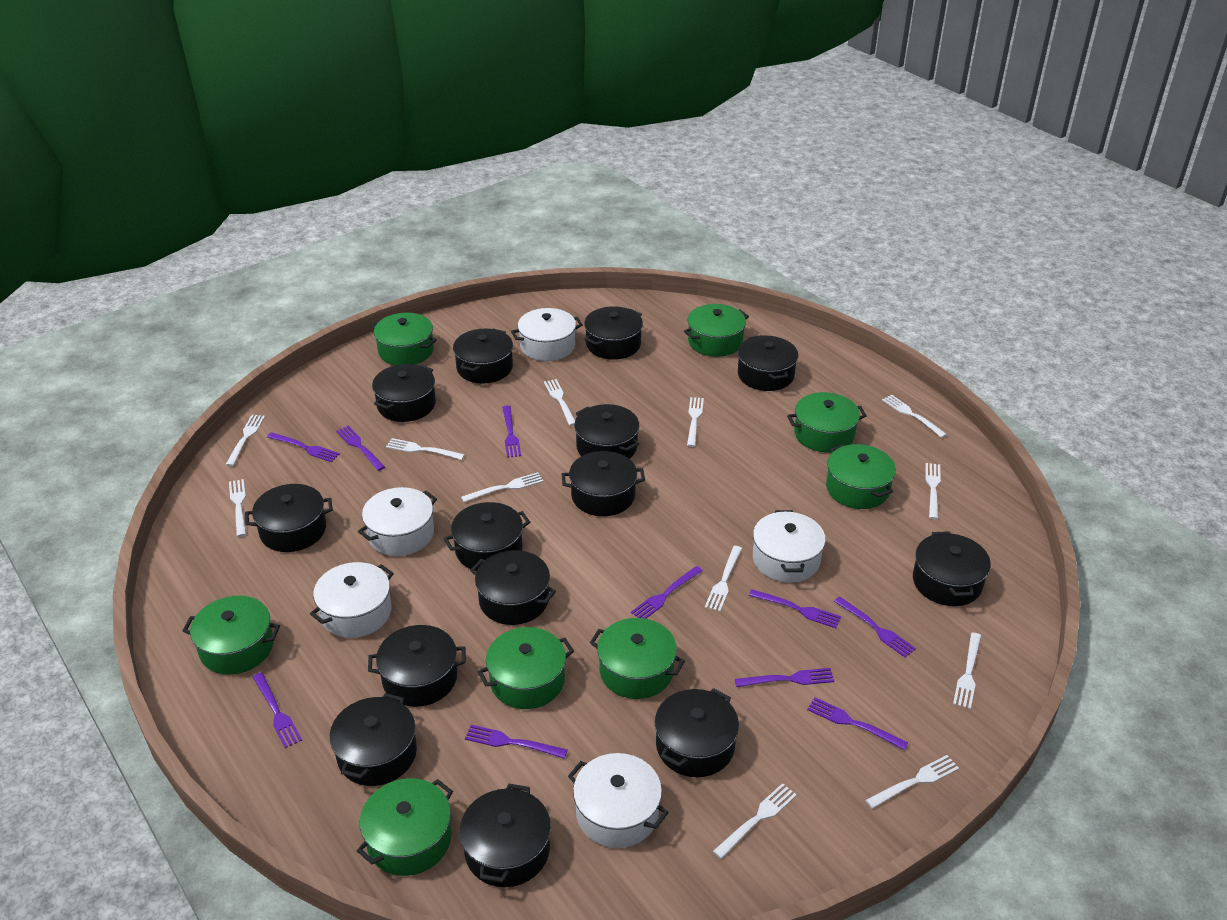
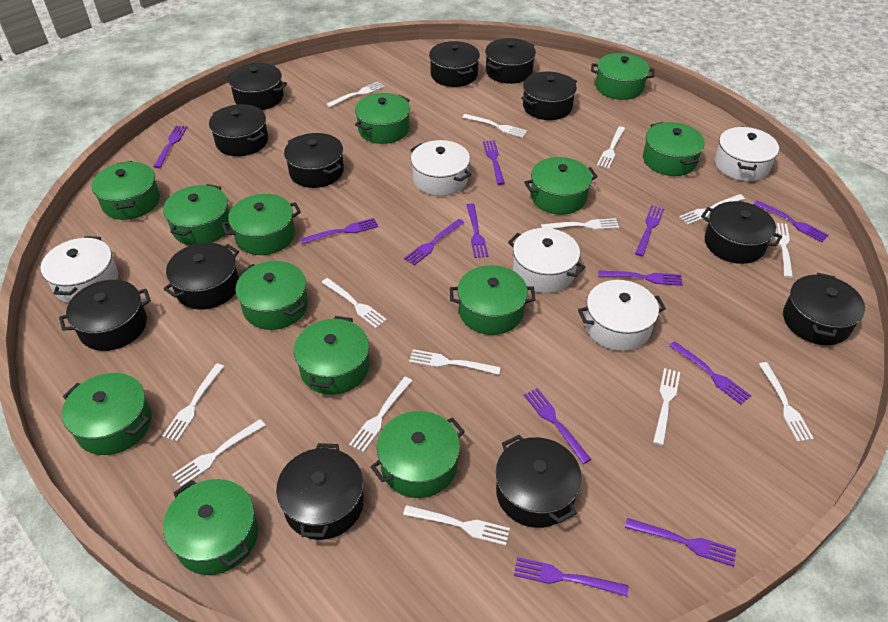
black pot: [245,484,333,552] [330,693,417,786] [368,625,466,707] [372,364,436,422] [444,502,530,571] [453,329,513,383] [460,784,551,887] [470,550,556,625] [562,451,645,516] [574,404,639,459] [584,306,643,360] [655,688,739,777] [738,335,798,391] [913,531,991,606] = 14 -> [59,280,151,351] [163,243,239,310] [209,104,268,156] [225,63,287,110] [276,443,364,540] [284,133,344,188] [429,41,480,87] [485,38,536,84] [496,435,582,528] [521,72,577,120] [701,201,782,264] [783,273,865,345] = 12
green pot: [183,596,280,675] [357,778,453,876] [372,313,437,365] [478,627,574,709] [590,618,685,699] [684,304,749,357] [787,392,866,453] [826,444,896,509] = 8 -> [62,373,152,455] [92,161,160,220] [163,184,230,245] [163,479,258,575] [222,194,301,255] [235,261,308,330] [294,316,369,395] [355,93,410,144] [371,411,465,498] [450,265,535,335] [524,157,598,215] [591,53,655,100] [643,122,705,176] = 13
purple fork: [253,672,302,748] [267,432,340,462] [336,426,385,471] [465,725,567,759] [502,405,521,458] [631,566,703,619] [735,668,834,687] [749,589,841,628] [807,697,908,750] [834,597,916,658] = 10 -> [154,126,187,168] [300,218,378,244] [404,219,465,265] [467,203,488,258] [483,140,505,185] [514,557,628,597] [524,388,591,464] [598,271,683,286] [625,518,736,567] [635,205,664,256] [669,341,751,405] [753,200,829,242] = 12
white fork: [226,415,265,466] [229,479,246,537] [386,438,465,460] [461,472,544,502] [544,379,575,426] [687,397,704,447] [705,546,742,612] [713,783,797,859] [865,755,959,809] [882,395,947,438] [925,463,941,519] [953,633,981,709] = 12 -> [163,363,224,442] [172,419,266,487] [321,278,387,328] [326,81,385,108] [349,377,412,452] [403,505,510,546] [409,349,501,375] [462,114,527,138] [541,218,619,230] [597,126,625,169] [653,368,680,446] [679,194,745,225] [759,362,814,442] [775,223,793,278] = 14

